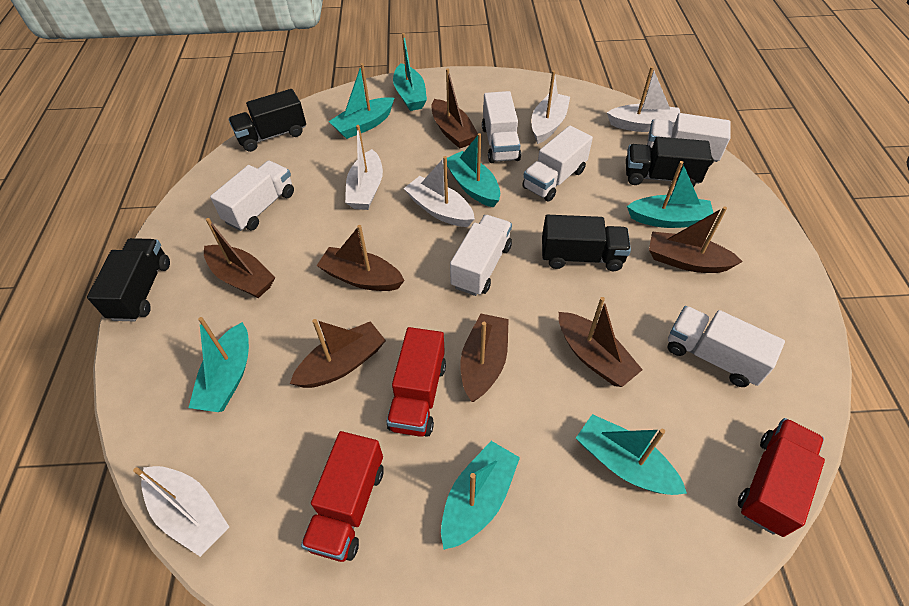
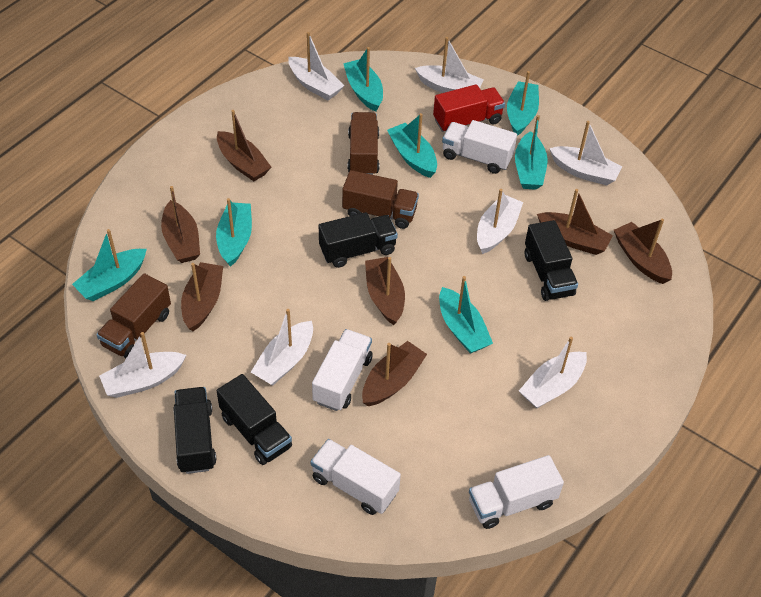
brown truck: none = 0 -> [96,273,171,358] [342,170,419,229] [348,112,379,175] = 3
red truck: [301,431,384,562] [387,327,446,437] [738,418,825,537] = 3 -> [433,84,505,132] = 1
white boat: [133,466,229,557] [345,125,383,210] [404,156,475,227] [531,70,570,144] [607,66,680,132] = 5 -> [99,332,186,398] [251,309,313,385] [288,32,345,100] [415,37,484,93] [477,189,523,254] [519,337,587,408] [549,121,622,185] = 7
white truck: [210,161,294,231] [450,215,512,296] [482,91,521,163] [522,126,593,202] [647,113,731,166] [668,306,785,387] = 6 -> [310,439,401,515] [312,329,373,411] [442,120,517,174] [469,455,564,529] = 4

